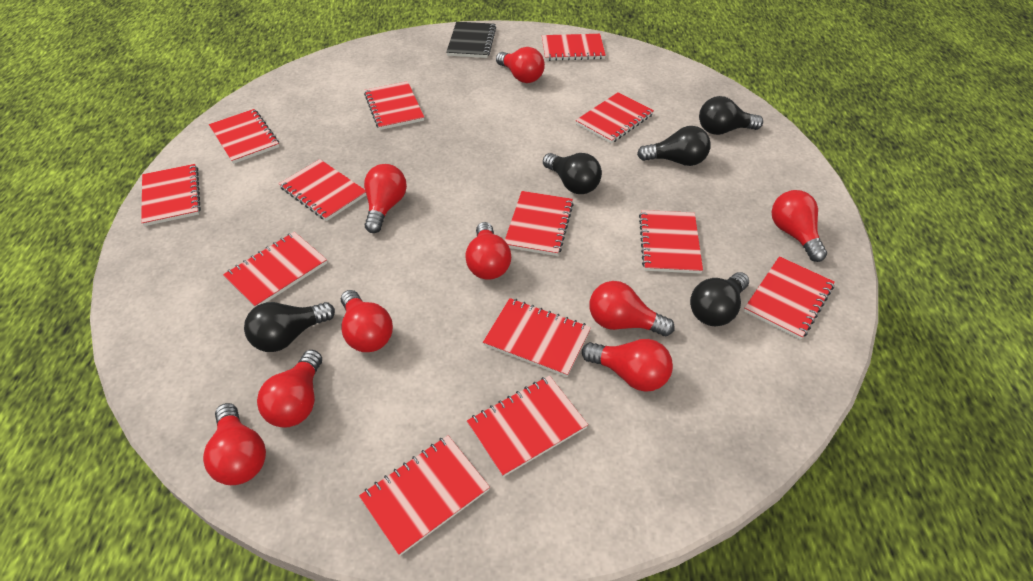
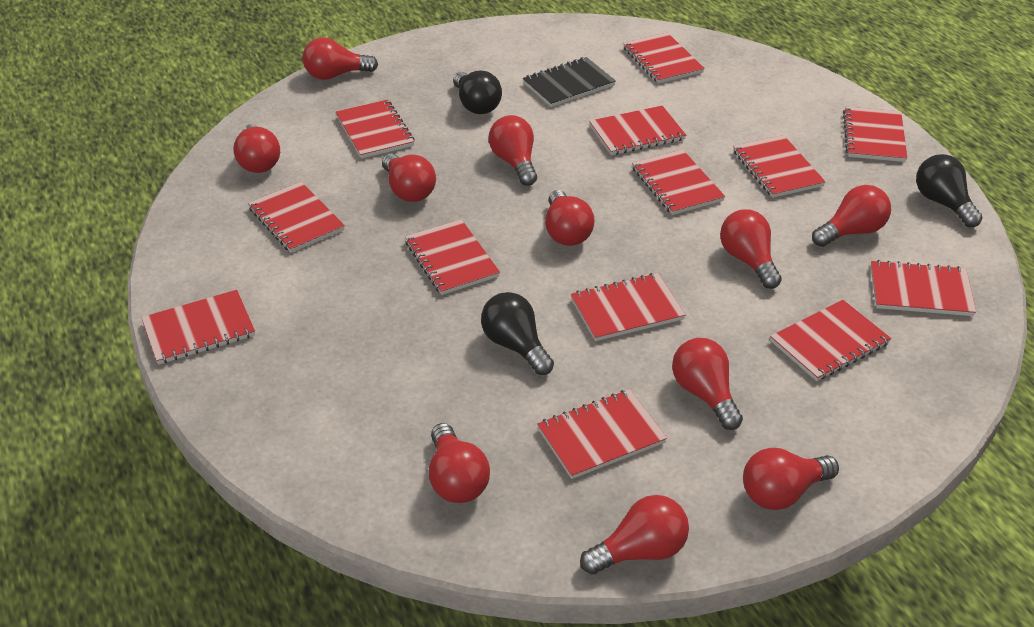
black light bulb: [244,302,335,352] [543,153,602,194] [637,126,711,166] [690,272,749,326] [699,96,763,135] = 5 -> [453,71,502,114] [481,292,554,375] [916,154,983,227] = 3
red light bulb: [203,403,266,485] [257,350,322,428] [341,290,393,352] [364,164,407,233] [465,222,511,279] [496,47,545,83] [582,339,673,392] [590,281,675,336] [771,190,827,262] = 9 -> [233,124,280,173] [303,37,378,80] [382,153,436,202] [429,423,490,503] [489,115,537,186] [545,190,595,246] [580,495,689,575] [672,338,743,430] [720,209,782,289] [743,448,839,510] [812,185,891,247] = 11

